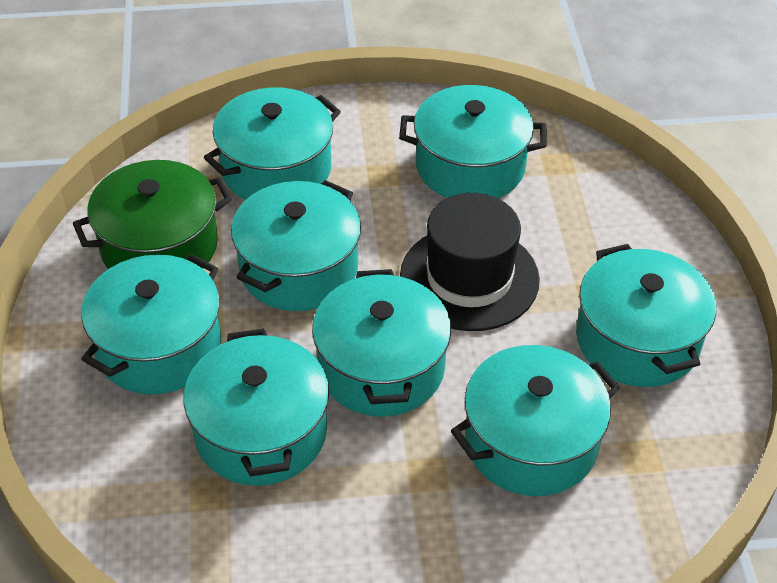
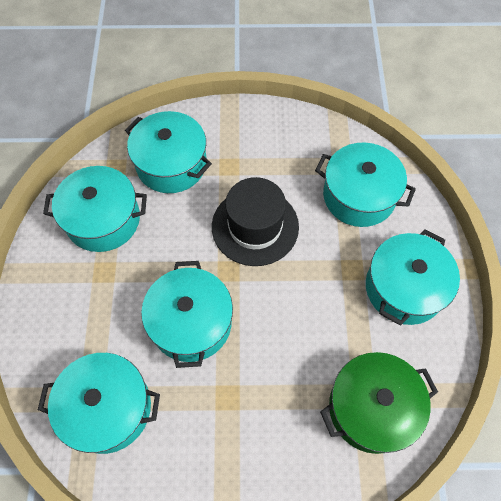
turquoise pot: [81,253,221,394] [184,328,329,486] [204,88,341,200] [231,180,361,311] [312,269,451,417] [399,85,547,198] [451,345,620,496] [576,244,716,387] = 8 -> [38,353,160,454] [43,166,147,252] [125,111,212,193] [141,261,233,368] [315,142,416,227] [366,229,460,326] = 6

